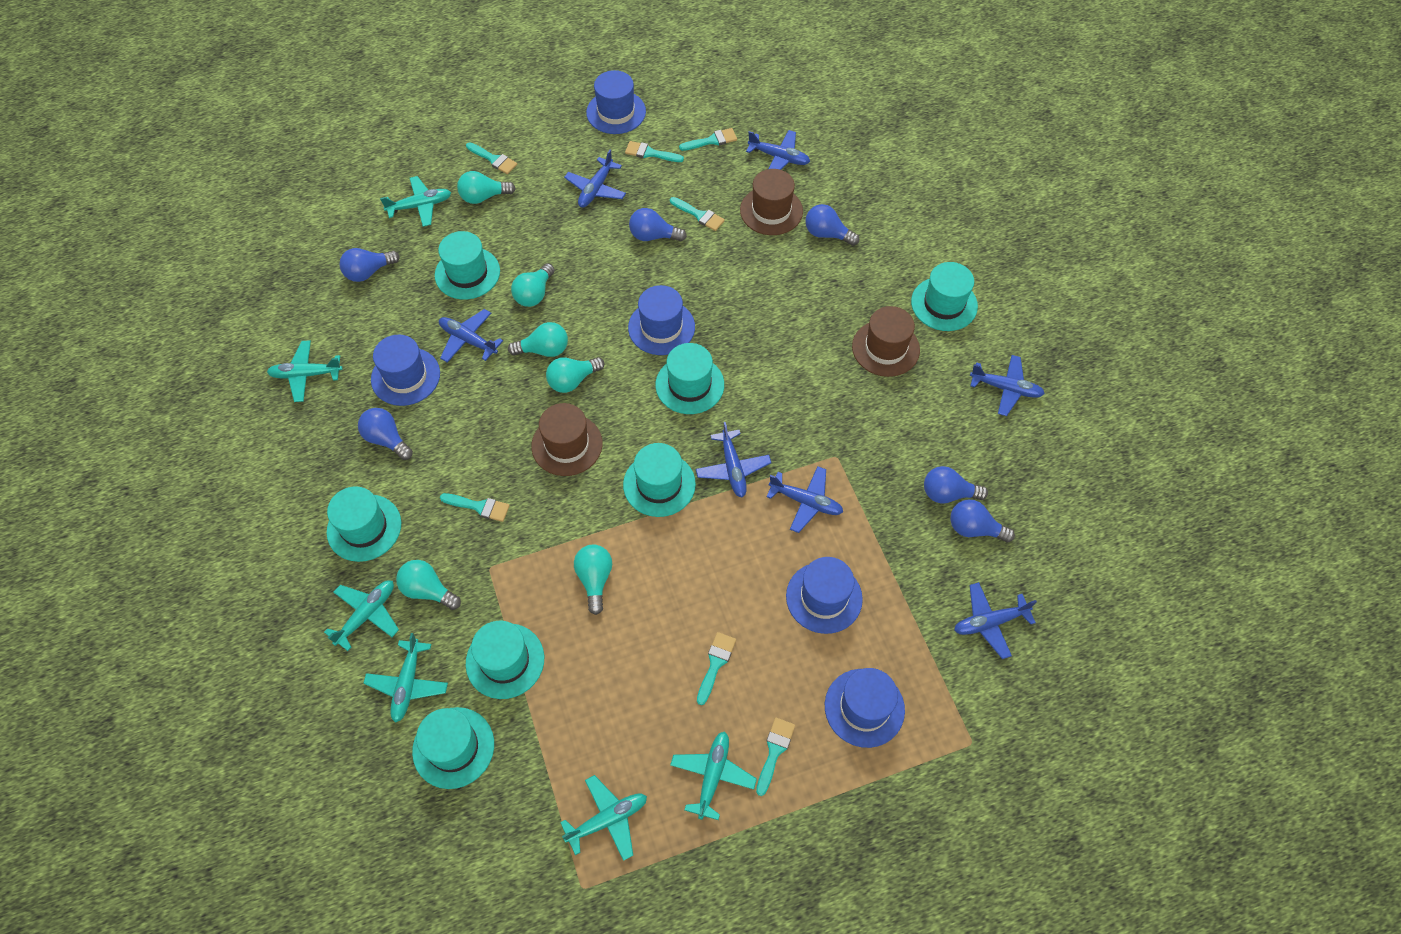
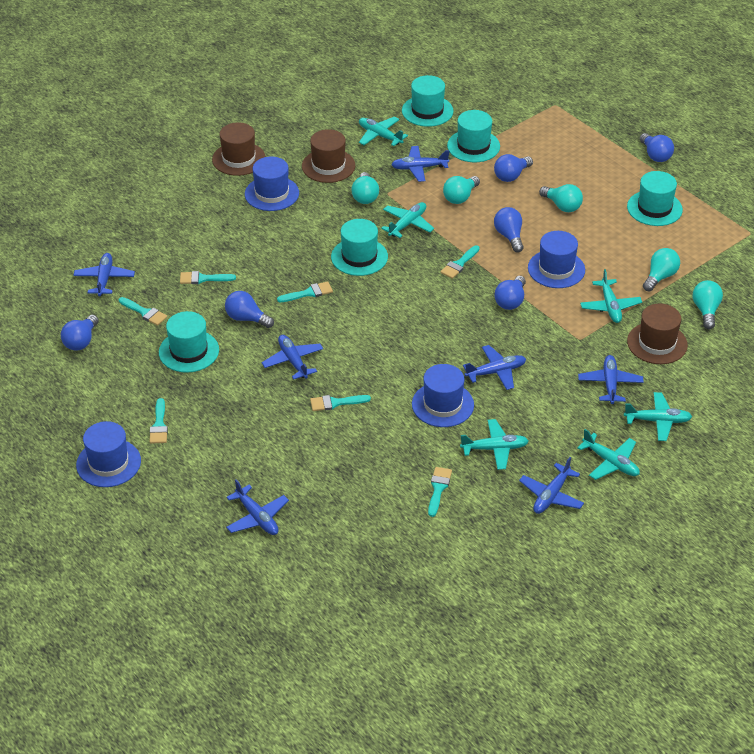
blue hat: [371,335,440,406] [586,70,646,134] [628,285,695,355] [786,557,863,634] [825,668,905,748] = 5 -> [76,421,141,487] [245,157,299,211] [412,364,474,427] [528,231,585,288] = 4
turquoise hat: [327,486,401,562] [412,707,494,789] [435,231,500,300] [466,621,544,699] [623,443,696,517] [655,343,724,414] [911,262,978,331] = 7 -> [159,311,219,373] [331,219,388,276] [402,75,454,127] [447,110,500,162] [627,171,683,226] = 5
turquoise light bulb: [396,560,461,610] [457,171,516,204] [508,322,568,357] [511,263,555,307] [546,357,604,393] [574,545,612,615] = 6 -> [351,172,379,204] [443,176,480,204] [539,184,583,212] [643,248,680,291] [693,280,723,329] = 5

